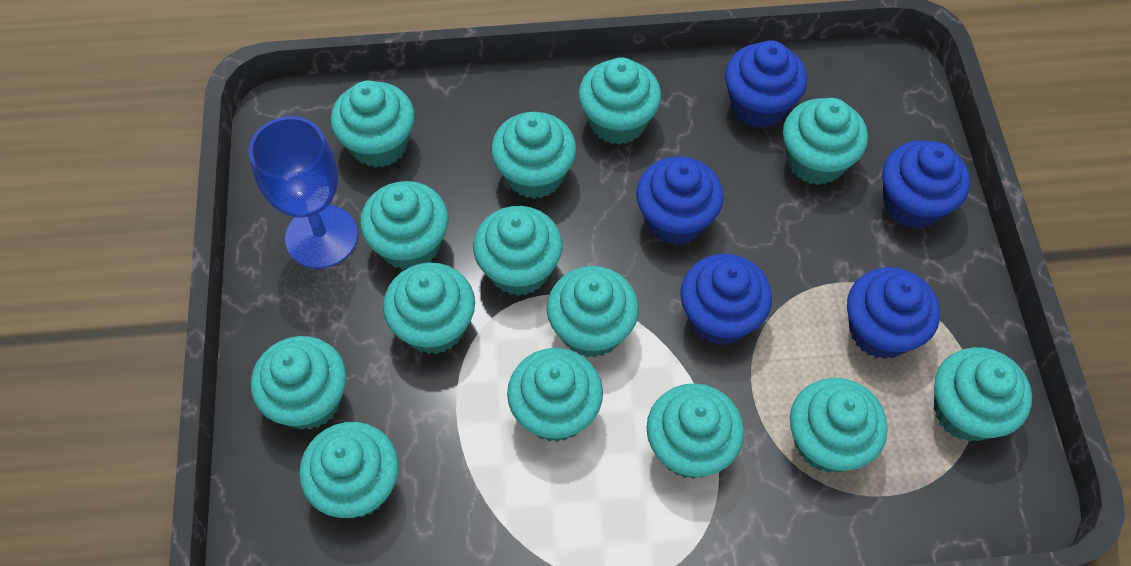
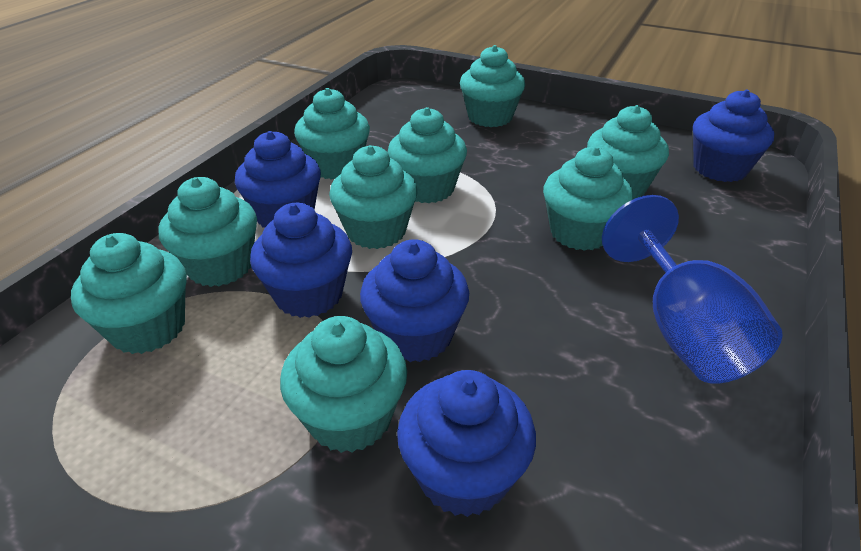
turquoise cupcake: [251,336,347,430] [299,422,399,518] [331,81,415,168] [360,181,449,270] [383,262,475,354] [473,206,563,296] [491,112,576,199] [507,348,603,442] [547,266,639,358] [578,57,661,145] [646,383,744,479] [783,98,868,185] [790,378,888,473] [934,347,1032,441] = 14 -> [71,233,187,354] [159,177,257,287] [280,316,407,453] [294,88,370,180] [329,145,417,249] [388,107,467,203] [460,45,525,127] [543,146,633,251] [587,105,669,199] = 9

